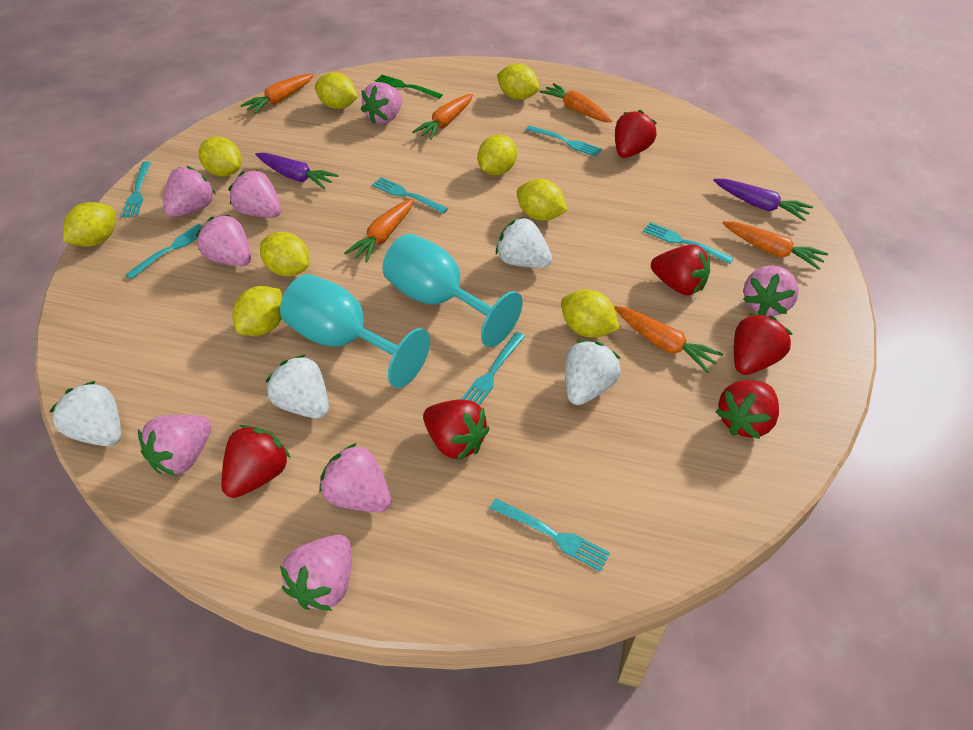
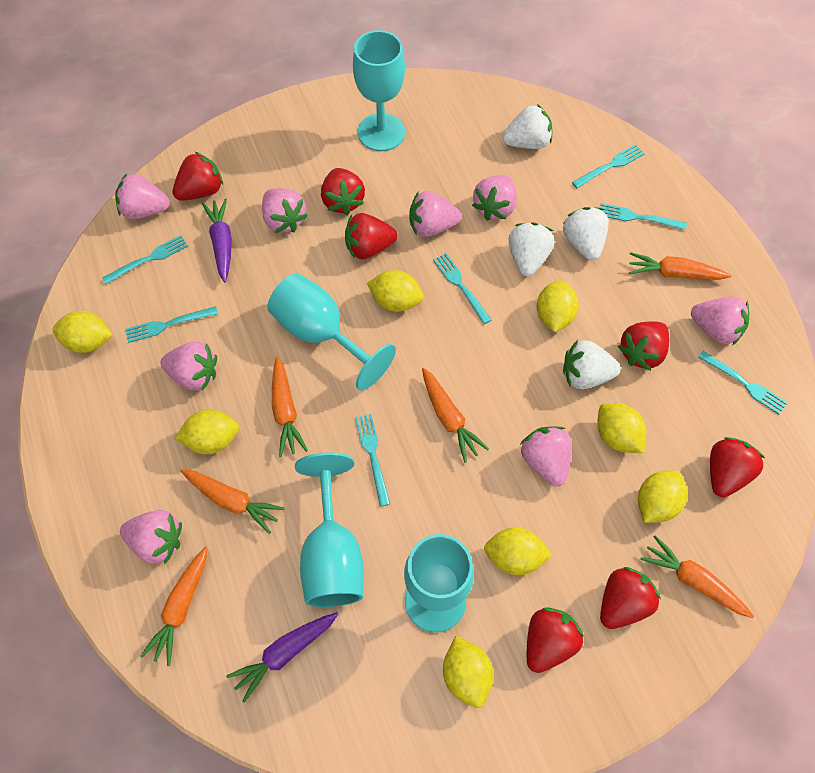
green fork: [375,75,443,99] = 1 -> none = 0
red strawberry: [221,425,290,498] [423,399,489,461] [615,110,657,158] [651,244,710,295] [715,380,779,439] [734,313,792,375] = 6 -> [173,152,223,201] [321,168,365,215] [345,213,398,259] [527,607,584,673] [600,567,661,629] [618,321,669,371] [710,437,765,497] = 7
turquoise goblet: [280,274,430,388] [382,234,523,347] = 2 -> [268,273,396,391] [295,452,364,607] [353,30,405,151] [404,534,474,632] = 4
yellow lemon: [63,202,115,247] [198,137,241,177] [233,286,282,336] [260,232,309,276] [315,72,358,109] [477,135,517,176] [497,64,539,100] [517,179,568,221] [561,290,620,337] = 9 -> [52,311,113,353] [175,410,239,454] [367,270,424,312] [443,636,494,708] [484,528,552,575] [537,280,579,332] [597,403,646,453] [638,470,687,523] = 8

